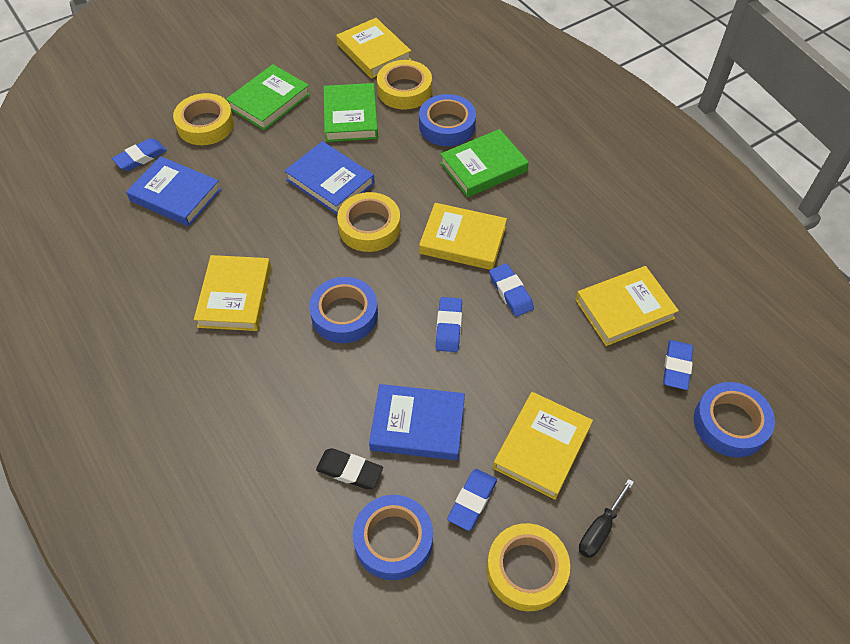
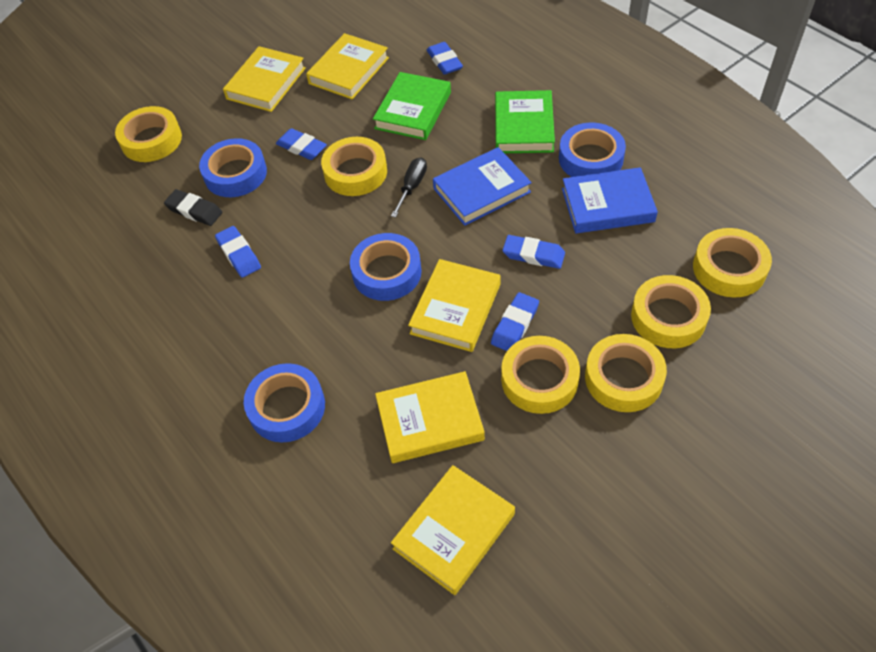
blue book: [126,156,221,226] [285,141,375,215] [369,384,465,460] = 3 -> [433,147,532,226] [562,167,658,233] = 2
green book: [226,64,310,130] [324,83,378,142] [440,129,529,197] = 3 -> [373,72,451,140] [495,90,555,153] = 2
yellow tape: [173,93,234,145] [337,192,401,252] [377,60,432,110] [487,523,570,611] = 4 -> [115,106,182,162] [321,137,387,196] [501,336,580,414] [585,334,667,412] [631,275,711,348] [693,228,772,298] = 6

